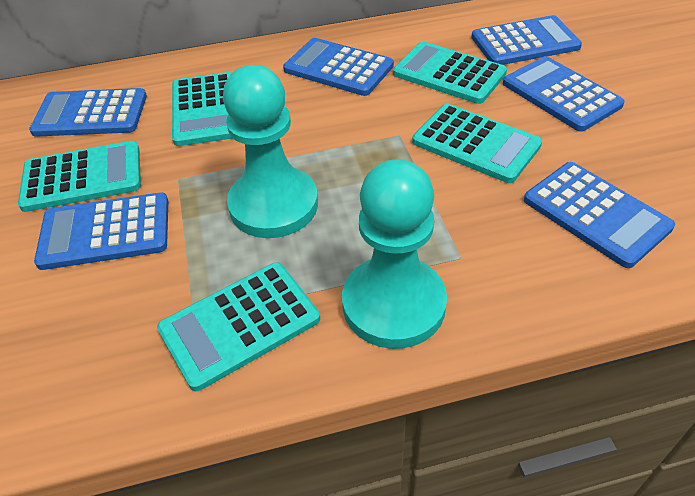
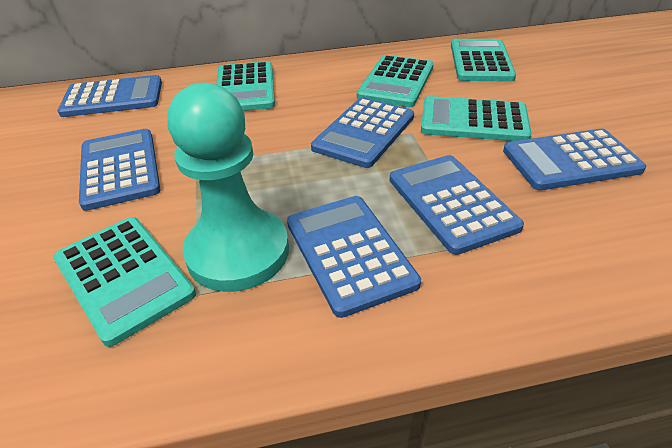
turquoise pawn: [223,65,318,238] [342,159,447,349] = 2 -> [167,82,289,292] = 1

